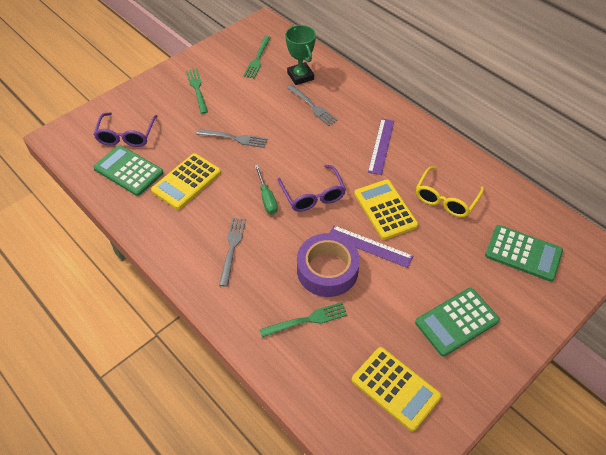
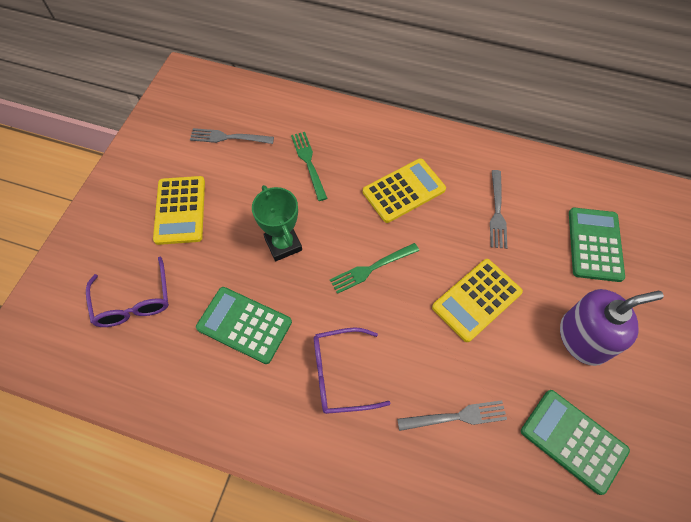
green fork: [186,69,208,114] [244,36,271,79] [259,302,348,338] = 3 -> [291,132,327,201] [330,243,419,294] = 2
green screwdriver: [255,165,278,214] = 1 -> none = 0
purple ruler: [330,225,413,268] [368,118,394,175] = 2 -> none = 0
purple soap dispenser: none = 0 -> [560,289,664,366] = 1
purple tape: [297,233,360,297] = 1 -> none = 0
yellow glasses: [416,166,484,217] = 1 -> none = 0

